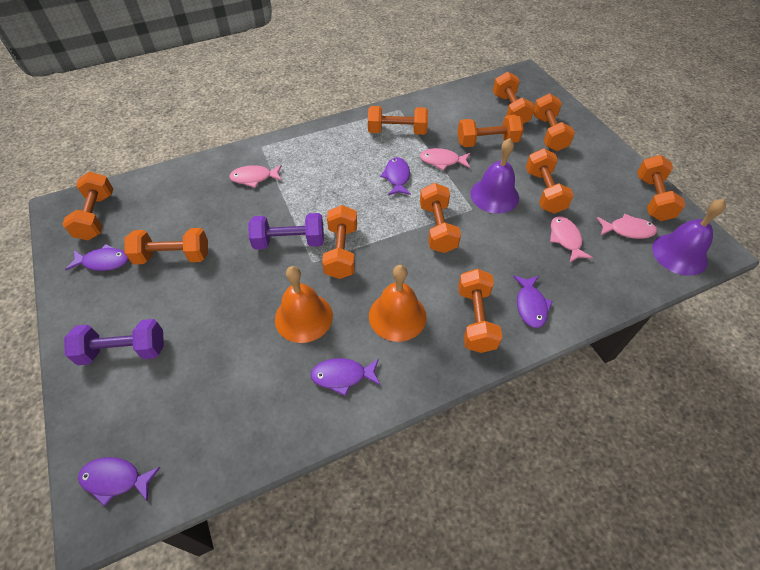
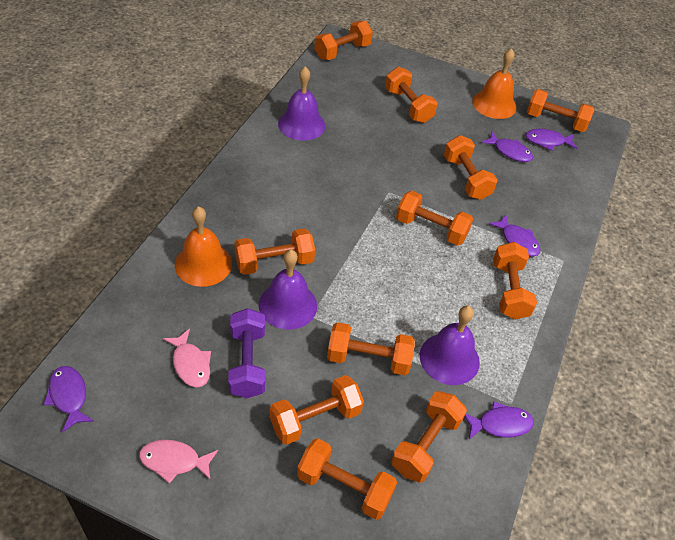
pink fish: [229,165,282,188] [420,148,470,170] [550,216,593,262] [597,214,657,239] = 4 -> [139,440,218,484] [163,329,211,388] = 2
purple bell: [470,138,519,214] [652,199,726,276] = 2 -> [259,250,317,330] [278,67,325,140] [420,306,480,385] = 3
purple dumbbell: [64,319,164,365] [248,213,324,250] = 2 -> [228,308,265,398] = 1

